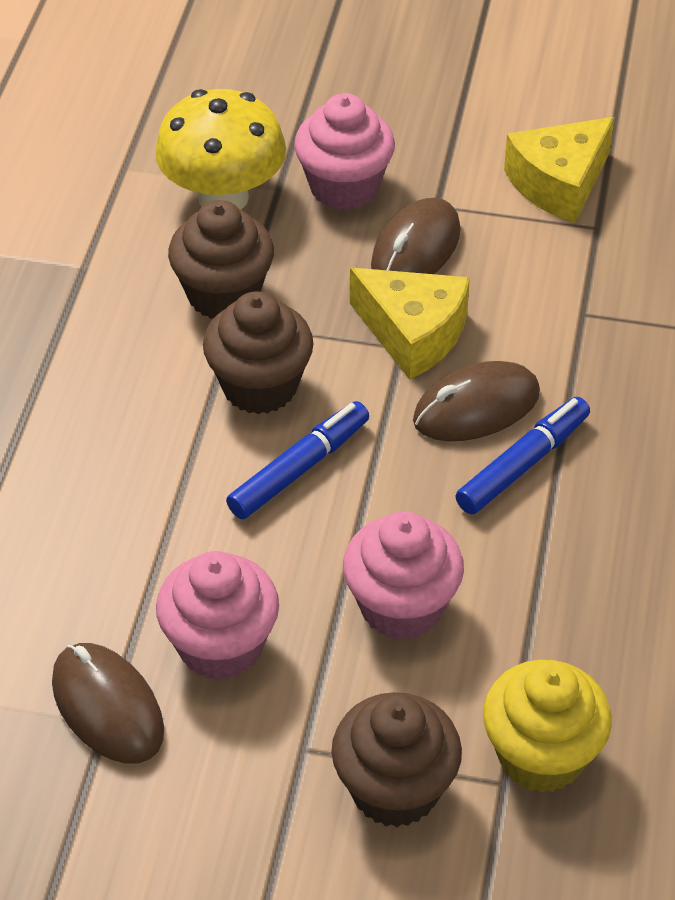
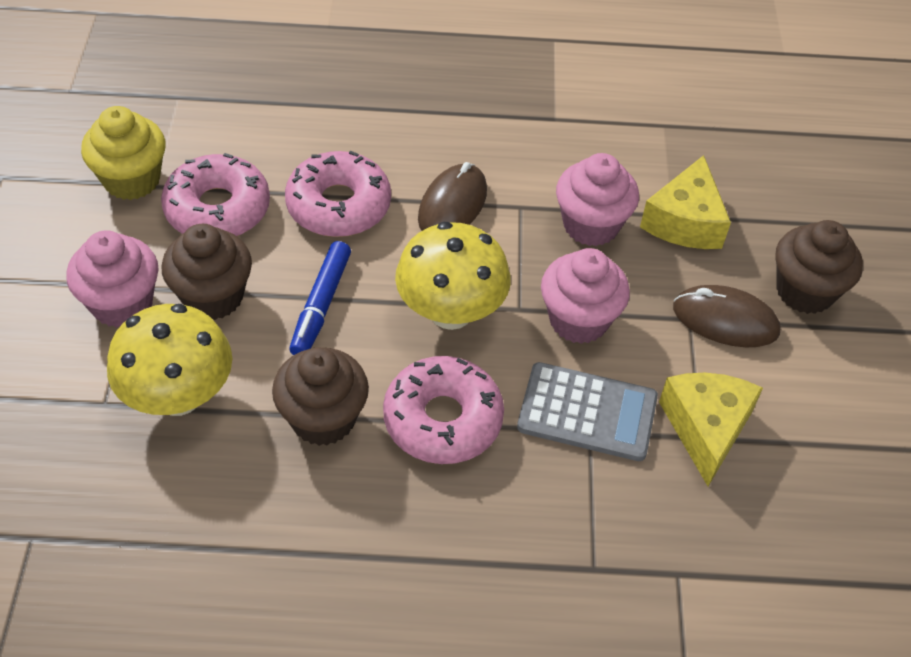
blue marker: [226,401,369,519] [456,397,590,515] = 2 -> [289,241,351,355] = 1
brown mouse: [52,643,164,763] [371,198,461,274] [413,361,540,441] = 3 -> [418,162,487,231] [673,285,780,347] = 2
grey calculator: none = 0 -> [517,362,658,461] = 1
pink donut: none = 0 -> [161,153,270,236] [285,151,391,237] [383,356,504,464] = 3
yellow mushroom: [155,89,286,210] = 1 -> [107,304,232,416] [395,222,510,330] = 2

